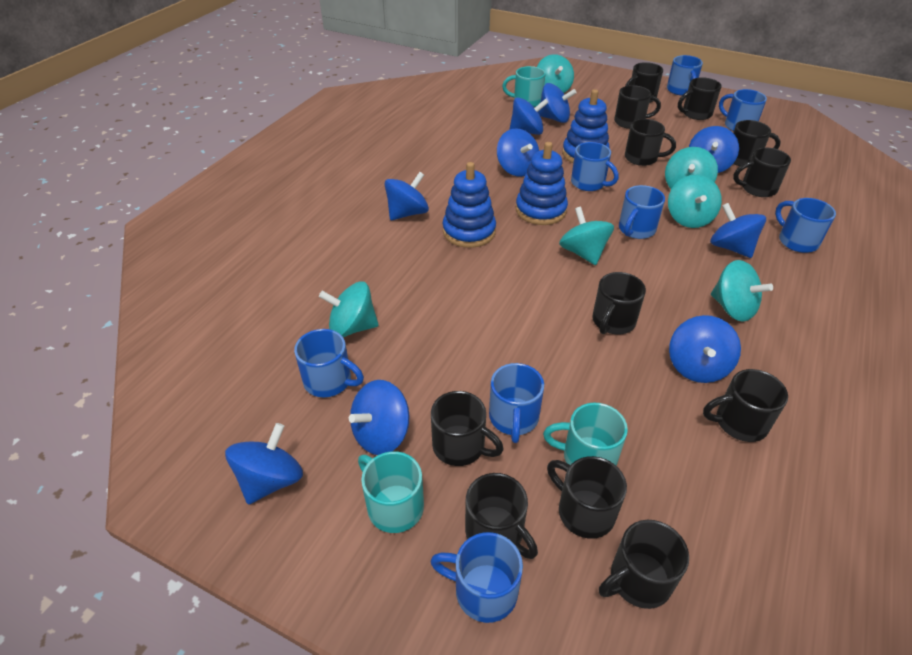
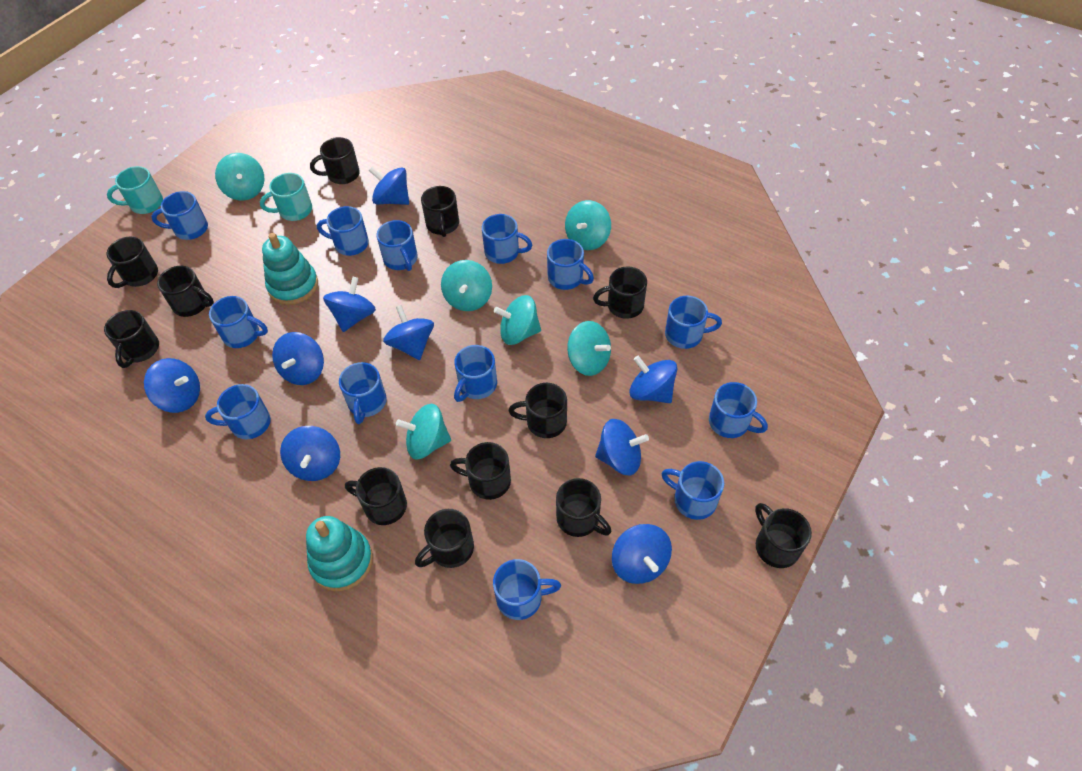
blue mug: [294,329,364,397] [430,532,523,623] [489,363,544,443] [571,142,619,191] [619,185,665,239] [667,55,703,96] [719,89,767,131] [775,198,836,253] = 8 -> [152,191,208,240] [205,384,271,439] [209,296,268,348] [317,206,369,256] [339,362,387,424] [376,220,418,271] [454,345,497,402] [482,214,532,264] [493,559,561,620] [547,239,594,290] [661,461,724,520] [665,296,722,349] [709,382,768,438] = 13
blue stacking toy: [443,162,496,248] [516,142,568,225] [562,89,610,163] = 3 -> none = 0
turquoise mug: [358,451,424,533] [502,66,546,107] [543,403,628,466] = 3 -> [107,166,163,214] [260,173,312,221] = 2
turquoise stacking toy: none = 0 -> [262,233,318,305] [306,516,373,591] = 2

